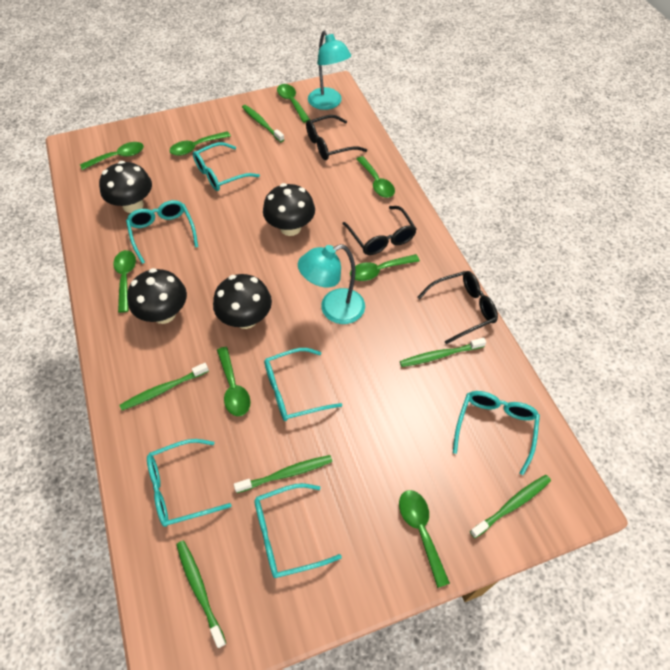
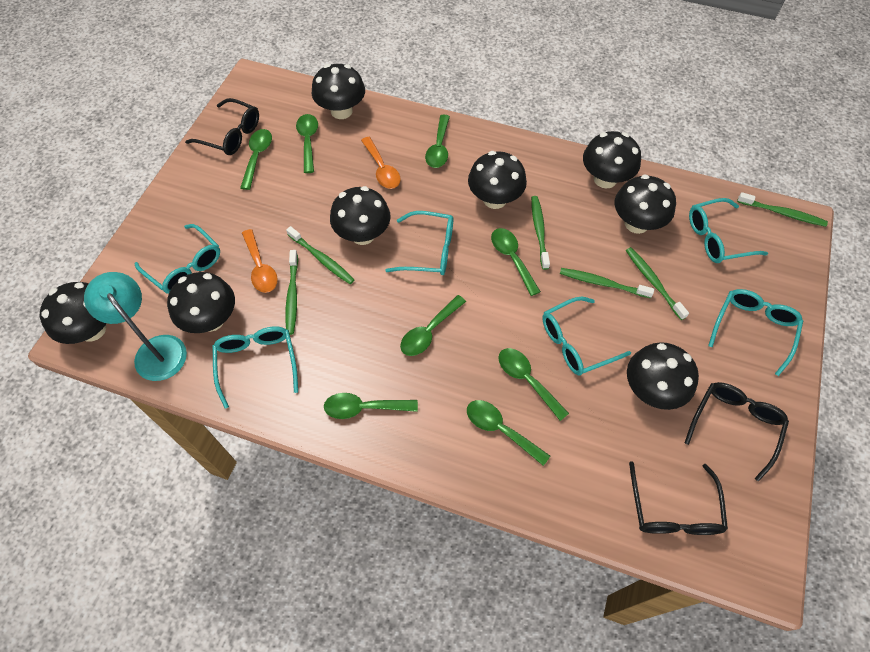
black mushroom: [99,161,152,213] [127,268,187,324] [213,274,272,329] [263,183,315,236] = 4 -> [40,282,107,344] [167,272,235,333] [312,64,365,119] [330,186,391,245] [468,151,527,209] [583,131,641,189] [615,174,676,234] [627,342,699,410] = 8
orange spoon: none = 0 -> [242,229,278,293] [361,137,401,189] = 2
turquoise lamp: [298,244,365,324] [308,30,351,110] = 2 -> [84,272,187,381] = 1

